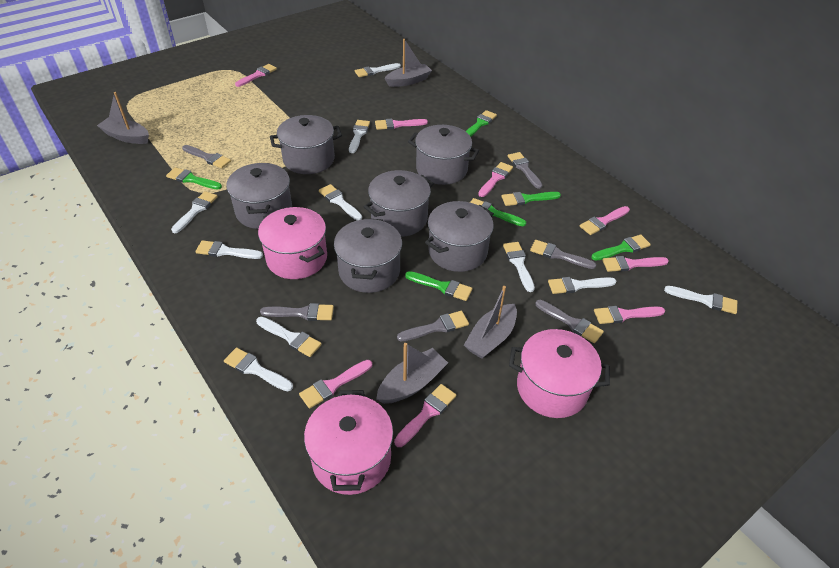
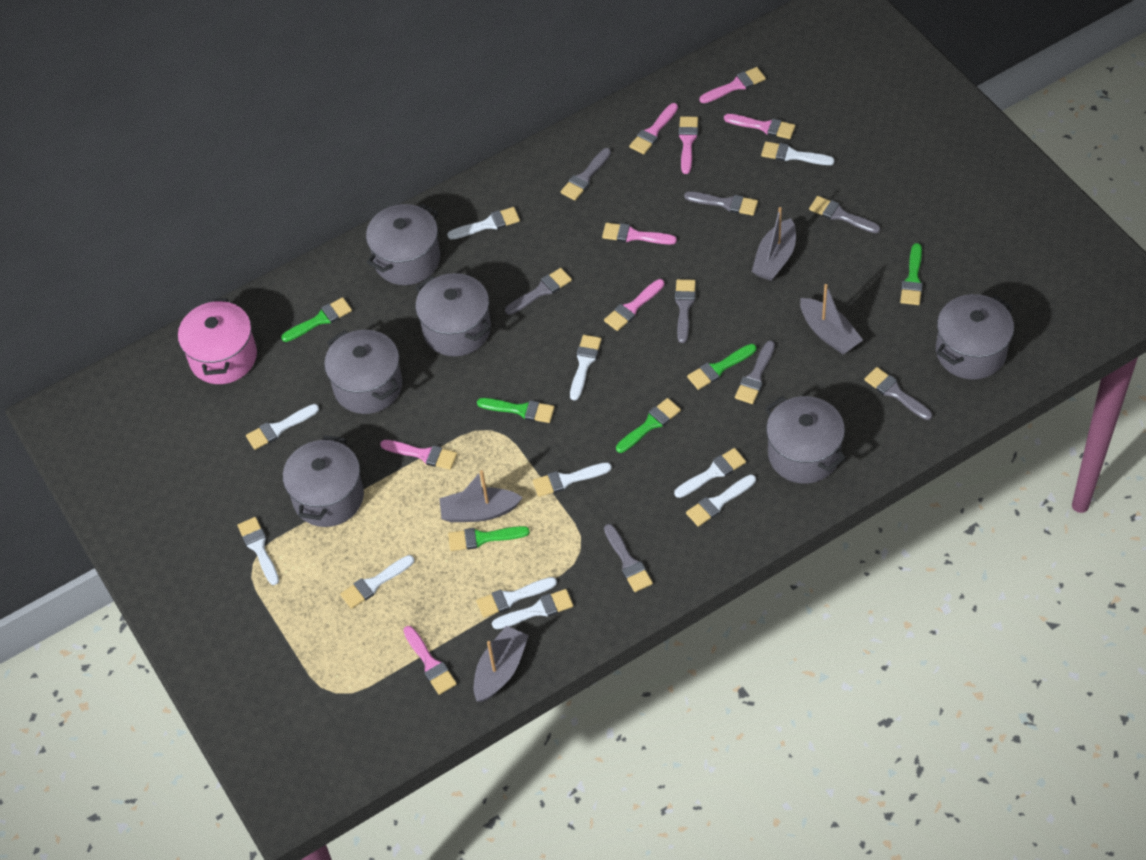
grey brush: [182,145,231,168] [260,303,334,321] [397,311,469,341] [508,152,542,189] [530,240,596,269] [535,300,604,343] = 6 -> [505,268,572,315] [561,148,611,200] [604,524,653,592] [675,279,696,343] [684,192,758,216] [735,340,775,404] [809,196,880,233] [864,367,932,420] = 8
pink pot: [258,207,327,279] [304,390,393,495] [509,329,610,418] = 3 -> [178,298,257,384] = 1
white brush: [171,191,218,233] [196,240,263,259] [224,347,293,392] [256,317,322,357] [319,184,362,221] [349,120,370,153] [355,63,401,77] [503,242,535,292] [548,277,616,294] [664,286,737,314] = 10 -> [237,517,279,585] [246,404,319,450] [340,555,414,609] [447,207,520,239] [476,577,557,618] [492,589,573,629] [533,462,612,497] [570,335,602,400] [674,448,746,498] [686,474,756,527] [761,142,835,165] = 11

